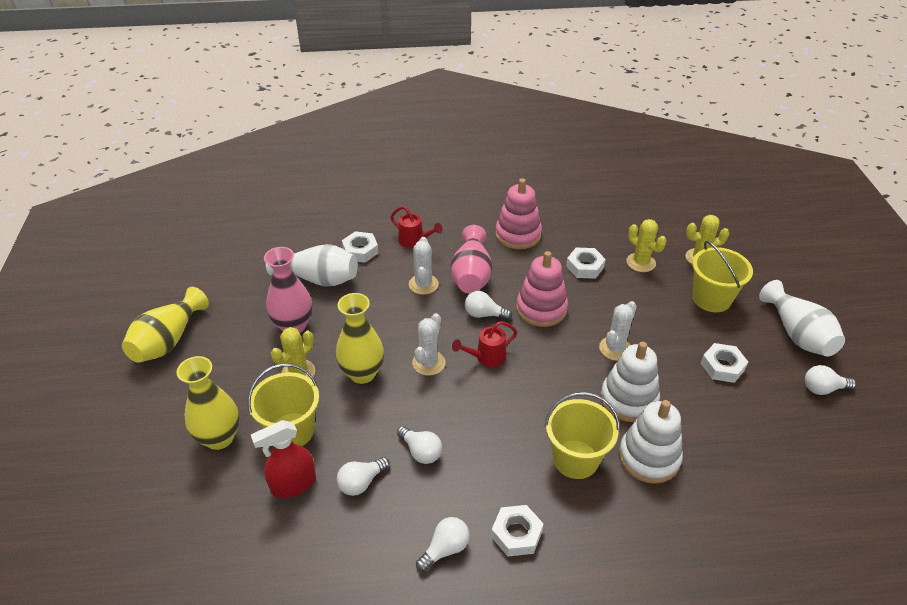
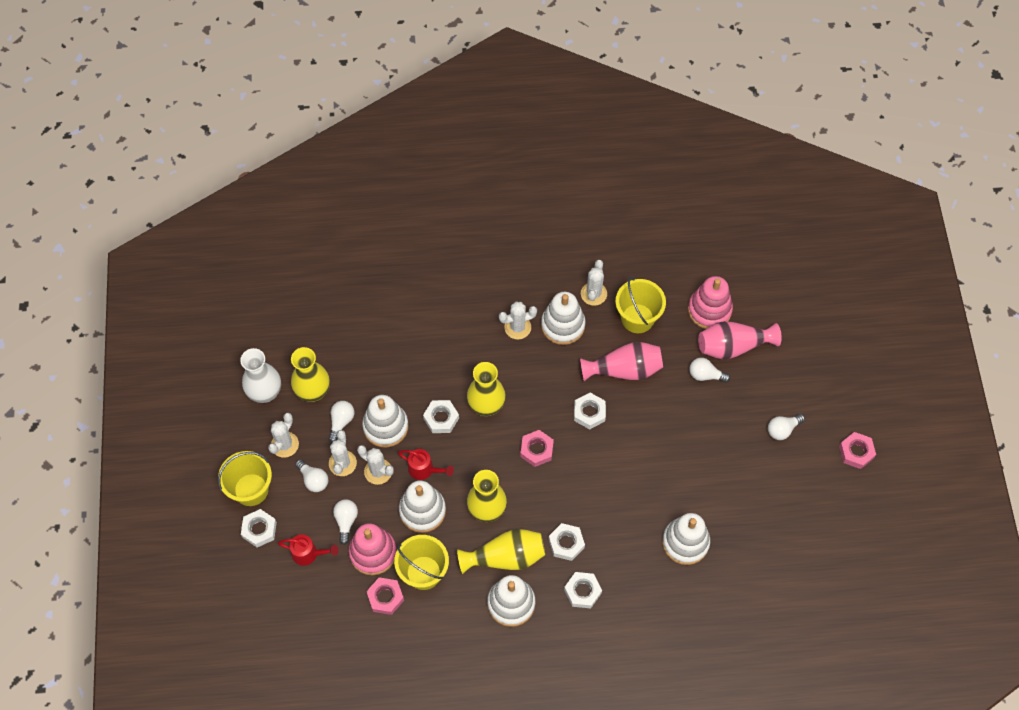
pink nut: none = 0 -> [366,577,404,615] [520,430,554,467] [839,432,876,469] = 3
red spray bottle: [251,420,316,498] = 1 -> none = 0
white cactus: [409,237,439,295] [412,313,446,376] [599,301,637,361] = 3 -> [268,413,299,458] [329,430,357,476] [357,445,394,485] [499,302,537,340] [581,260,607,306] = 5
white nut: [342,231,379,263] [491,505,544,556] [566,248,606,279] [701,343,748,383] = 4 -> [241,509,277,547] [423,400,459,433] [549,523,585,561] [564,572,602,608] [574,393,606,429] = 5
white stacking toy: [600,341,660,422] [619,400,683,484] = 2 -> [362,395,409,448] [399,480,446,533] [487,575,535,627] [541,292,586,345] [662,513,710,565] = 5
white vase: [266,244,358,287] [759,280,845,357] = 2 -> [240,348,281,403] = 1
yellow cactus: [271,327,315,379] [626,219,666,272] [685,215,730,264] = 3 -> none = 0
yellow vase: [122,287,209,363] [177,356,240,450] [336,293,384,384] = 3 -> [291,347,330,402] [457,529,545,574] [467,362,506,416] [467,470,507,522] = 4

